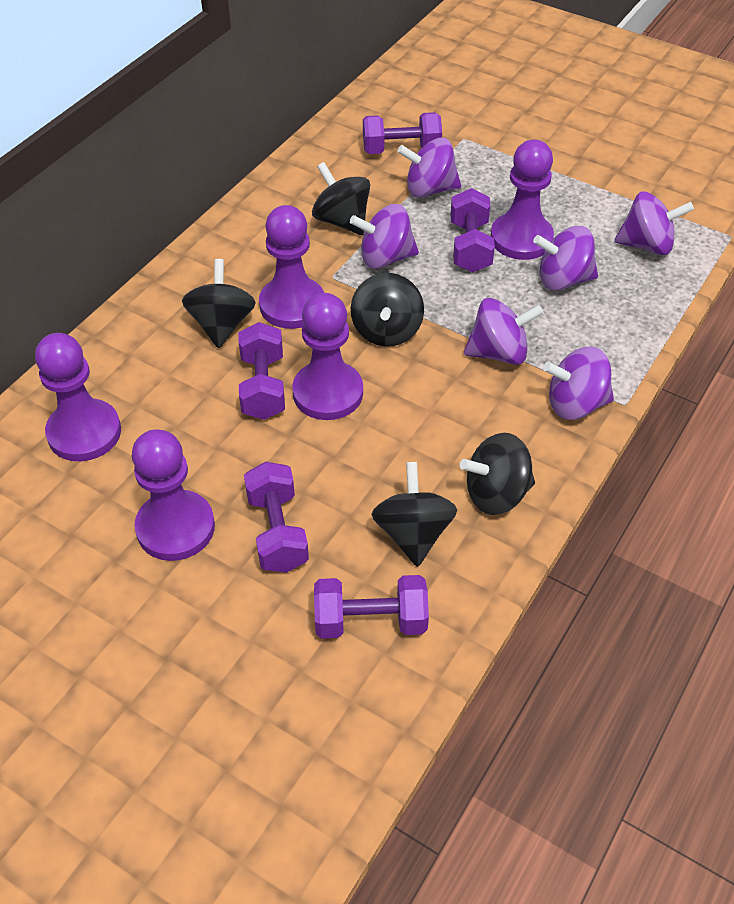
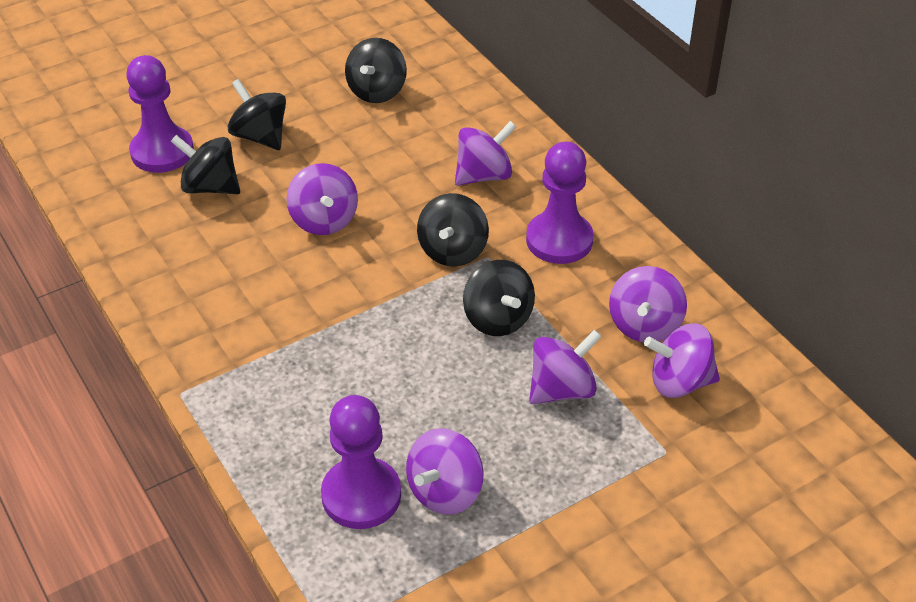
purple dumbbell: [239,322,285,420] [244,462,309,573] [314,575,429,639] [363,112,442,154] [451,188,495,272] = 5 -> none = 0
purple pawn: [35,333,121,461] [132,429,215,561] [259,205,324,329] [292,293,363,420] [491,140,554,260] = 5 -> [126,55,194,173] [321,395,401,529] [526,142,594,264] = 3

